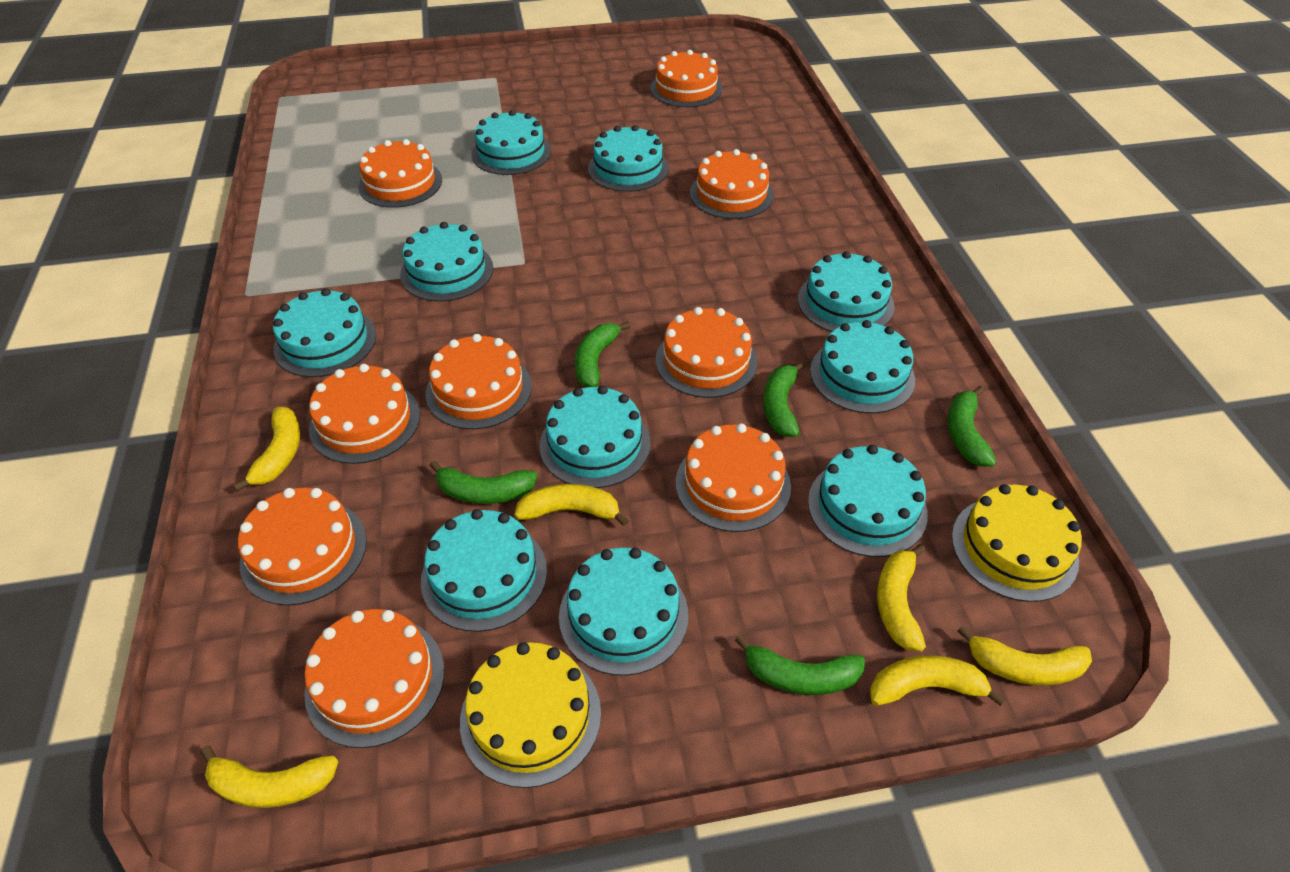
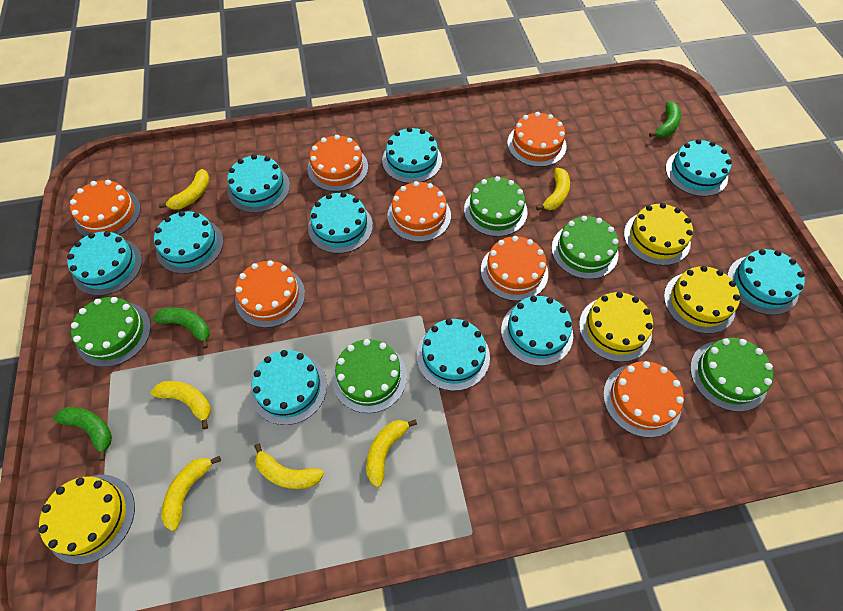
green banana: [429,461,537,504] [575,321,630,387] [735,635,865,695] [763,361,806,437] [948,386,996,467] = 5 -> [53,407,112,461] [153,308,210,349] [649,101,681,138] = 3
green cake: none = 0 -> [71,297,151,367] [332,339,407,413] [464,176,527,237] [551,216,619,279] [690,338,773,412] = 5
orange cake: [238,488,367,606] [304,609,444,748] [309,364,420,464] [358,139,442,208] [426,334,532,429] [650,50,722,107] [656,307,758,398] [675,423,791,532] [690,149,774,219] = 9 -> [70,180,141,237] [235,260,305,328] [308,135,368,192] [387,181,451,242] [481,236,548,301] [507,112,566,167] [603,361,684,438] = 7
yellow cake: [460,642,601,788] [952,484,1082,602] = 2 -> [39,475,135,564] [579,292,653,362] [624,203,693,266] [664,266,740,334] = 4

